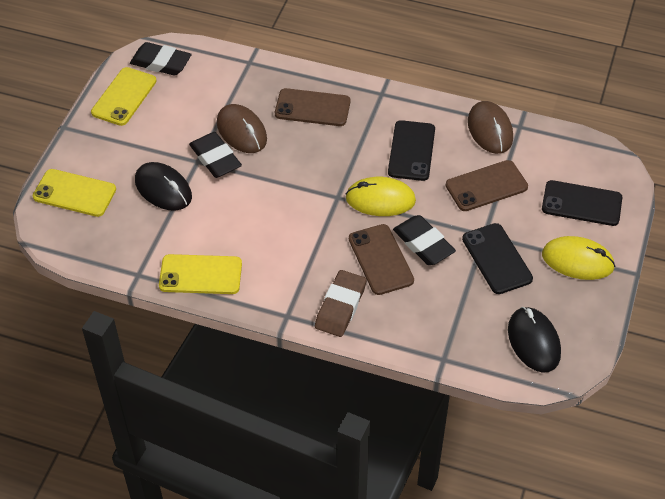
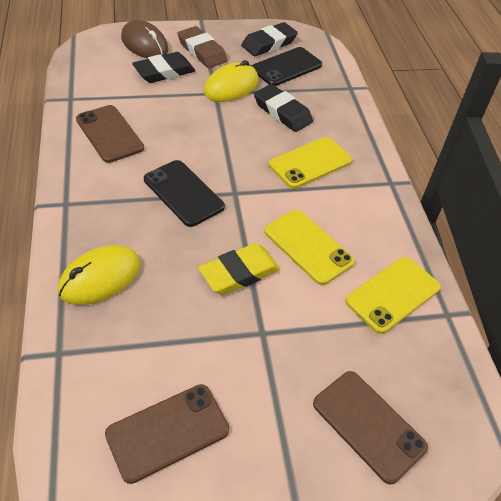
black mouse: [135,162,192,211] [508,307,561,373] = 2 -> none = 0
black phone: [388,120,435,181] [462,223,533,294] [542,180,622,226] = 3 -> [144,160,225,227] [252,47,322,86] = 2
brown mouse: [217,104,267,153] [468,101,513,154] = 2 -> [121,20,168,58] = 1
yellow eraser: none = 0 -> [198,243,280,295] = 1

